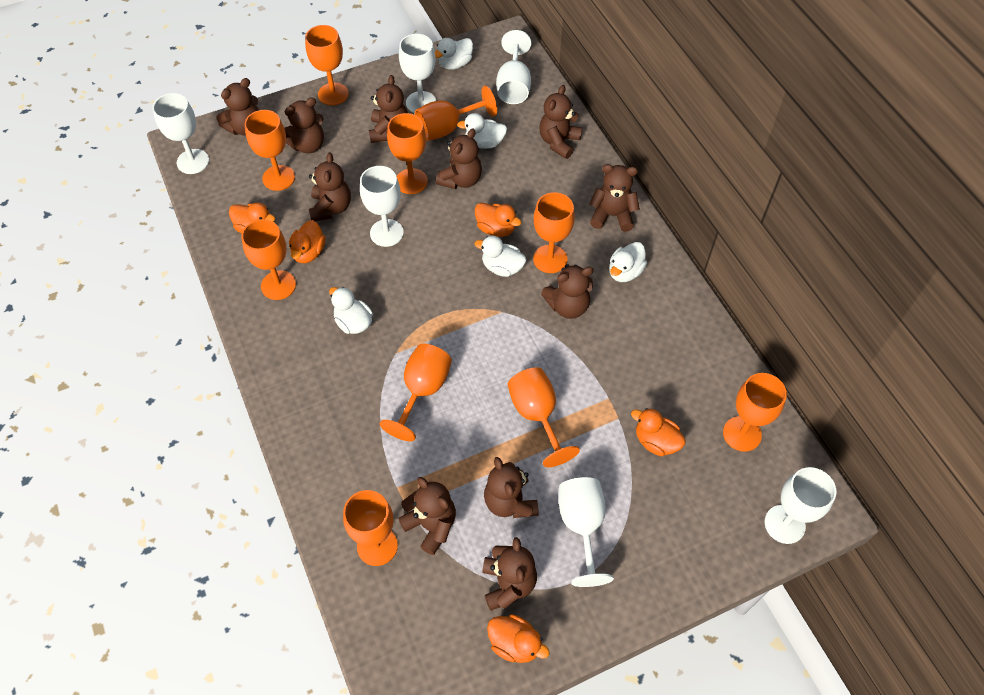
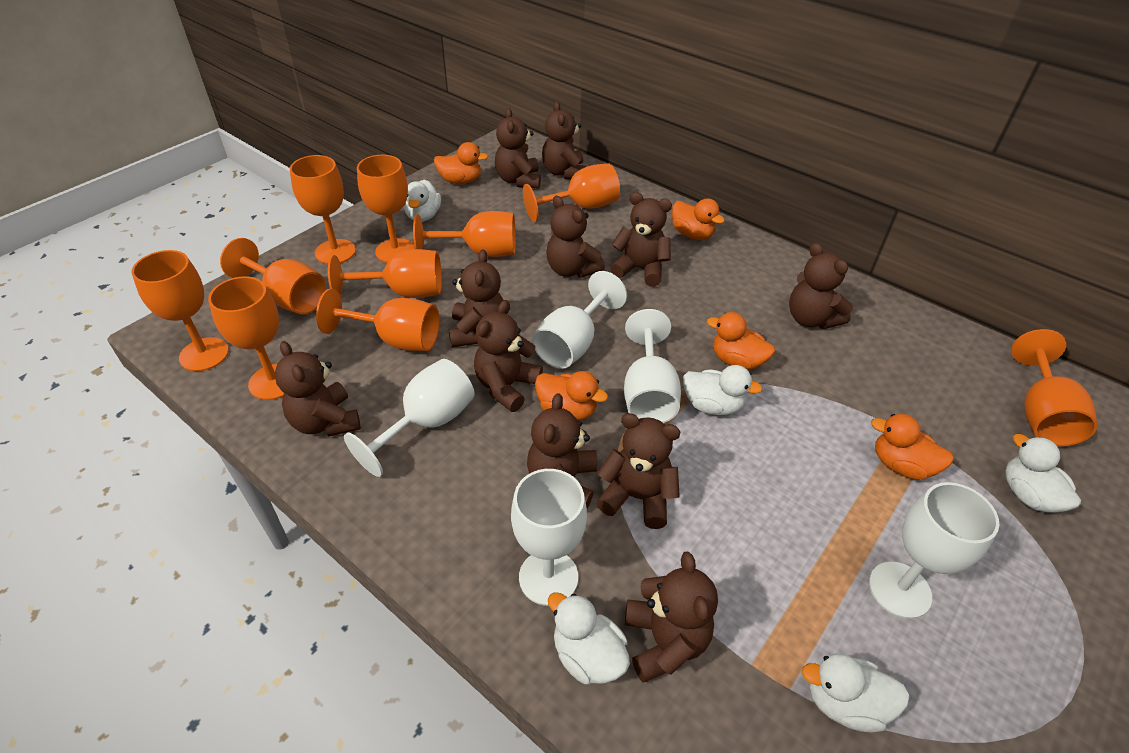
white goblet: [153,93,209,174] [360,166,404,247] [399,34,436,113] [496,30,531,104] [559,477,614,587] [765,467,836,544] = 6 -> [344,359,475,477] [511,469,587,606] [532,271,627,369] [624,309,681,423] [869,482,999,619] = 5

